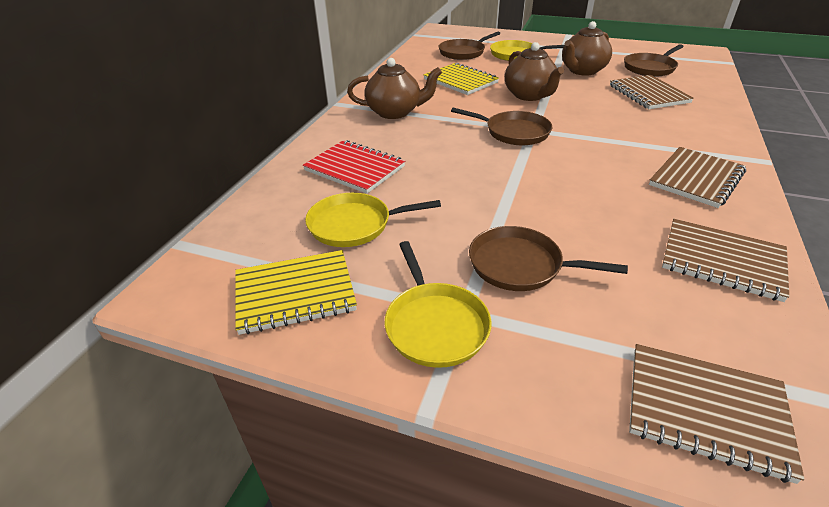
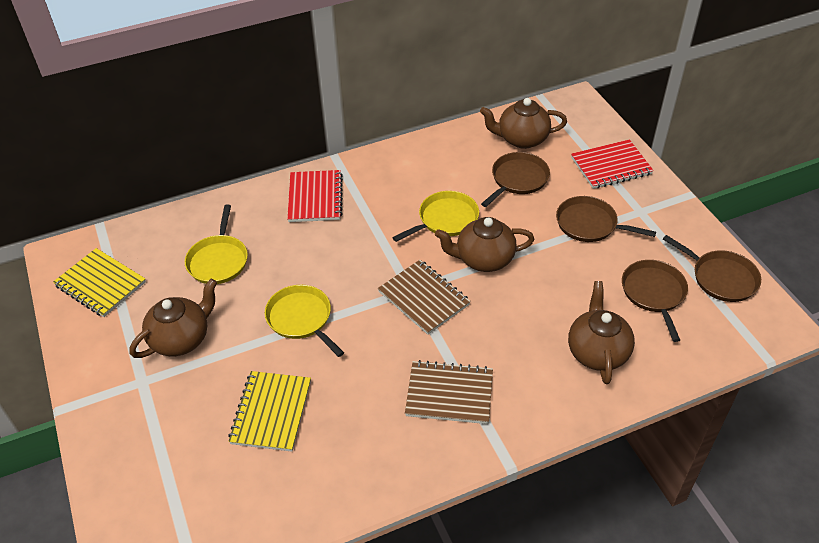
brown notebook: [610,75,694,109] [629,344,804,484] [649,147,746,208] [662,219,789,302] = 4 -> [378,260,471,335] [405,360,493,424] = 2
brown teapot: [347,58,442,119] [505,42,564,101] [562,21,612,76] = 3 -> [130,279,217,358] [435,217,534,272] [480,98,567,149] [568,281,635,384] = 4
red notebook: [303,140,405,194] = 1 -> [287,170,343,222] [571,139,654,189] = 2

